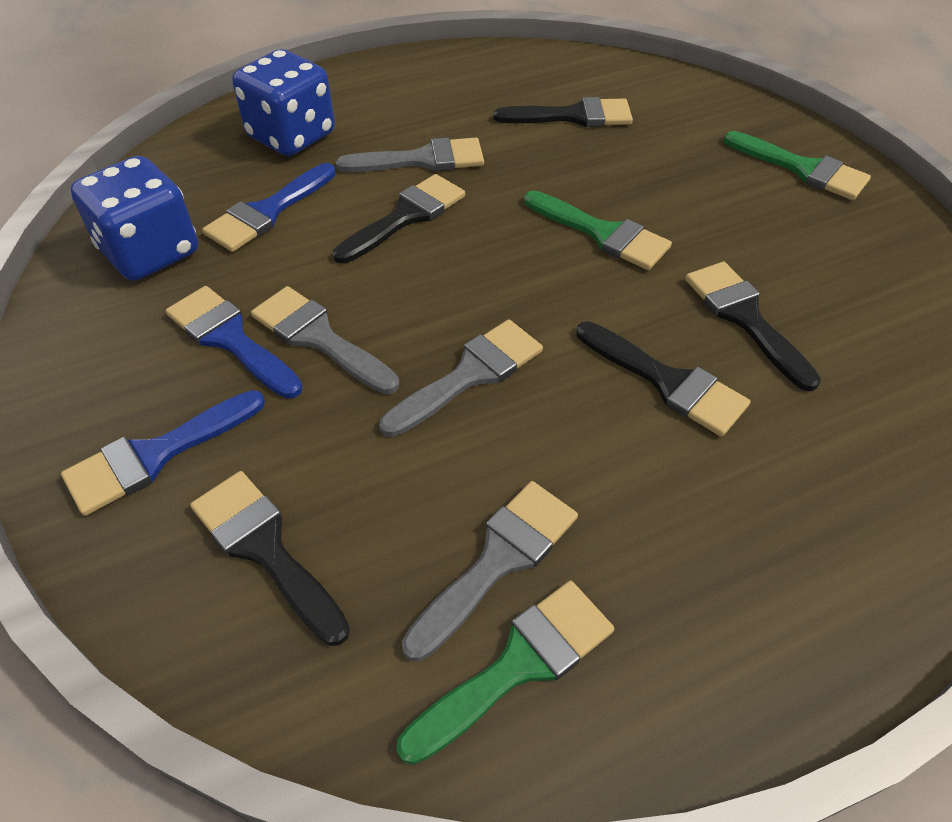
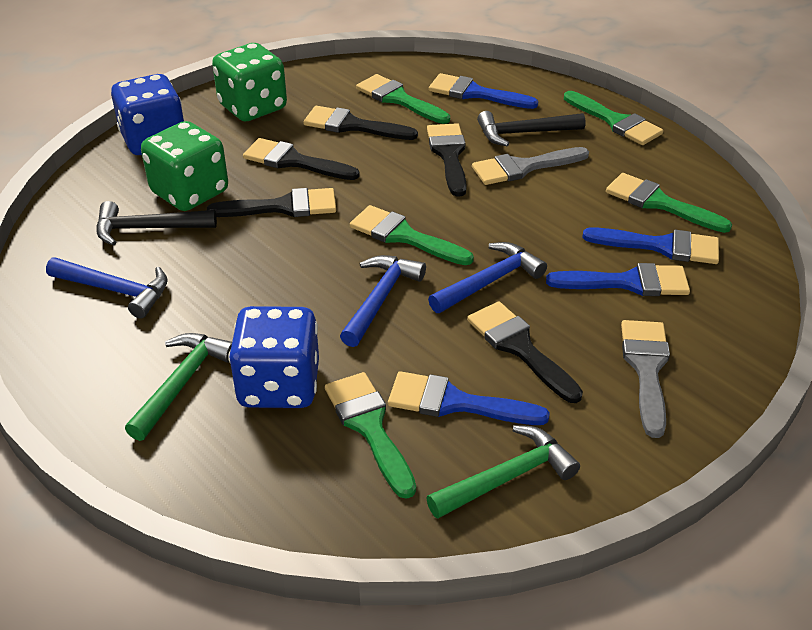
black hammer: none = 0 -> [96,201,217,246] [477,111,586,146] = 2
blue brush: [61,390,265,516] [166,286,303,399] [202,163,336,252] = 3 -> [388,371,550,425] [429,73,538,109] [546,263,690,296] [582,227,719,264] = 4
blue hammer: none = 0 -> [46,257,168,319] [340,255,426,347] [428,242,547,313] = 3
green brush: [396,580,614,765] [524,190,672,270] [724,131,871,200] = 3 -> [325,372,416,499] [350,205,474,265] [356,74,450,124] [564,91,663,145] [606,173,732,233] = 5
green dice: none = 0 -> [141,121,228,211] [212,43,287,121] = 2
green hammer: none = 0 -> [125,333,232,441] [426,425,580,518] = 2
grey brush: [251,286,399,394] [336,137,484,172] [380,319,543,437] [402,481,578,661] = 4 -> [472,147,589,185] [621,320,670,438] = 2

